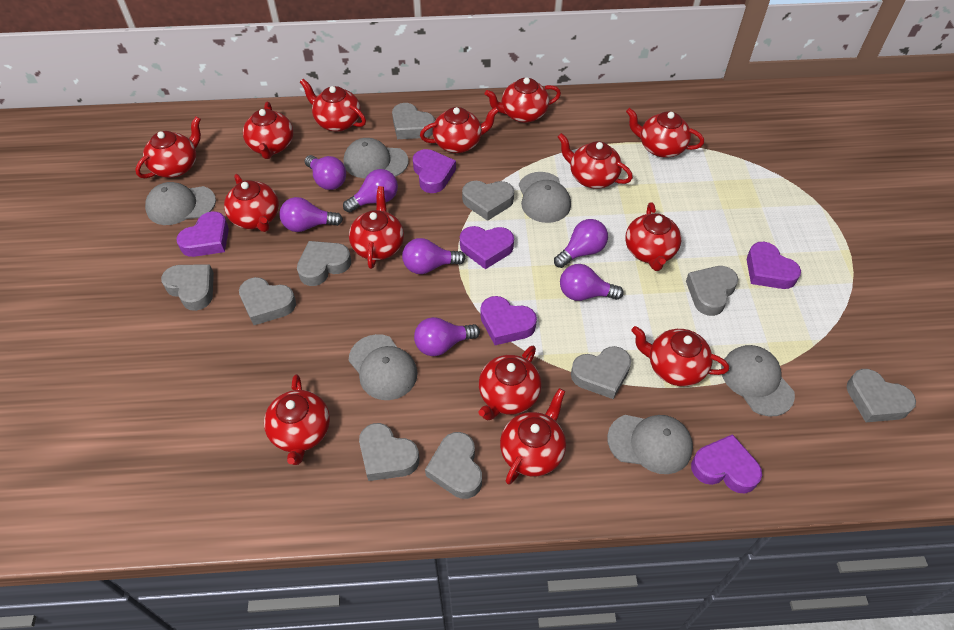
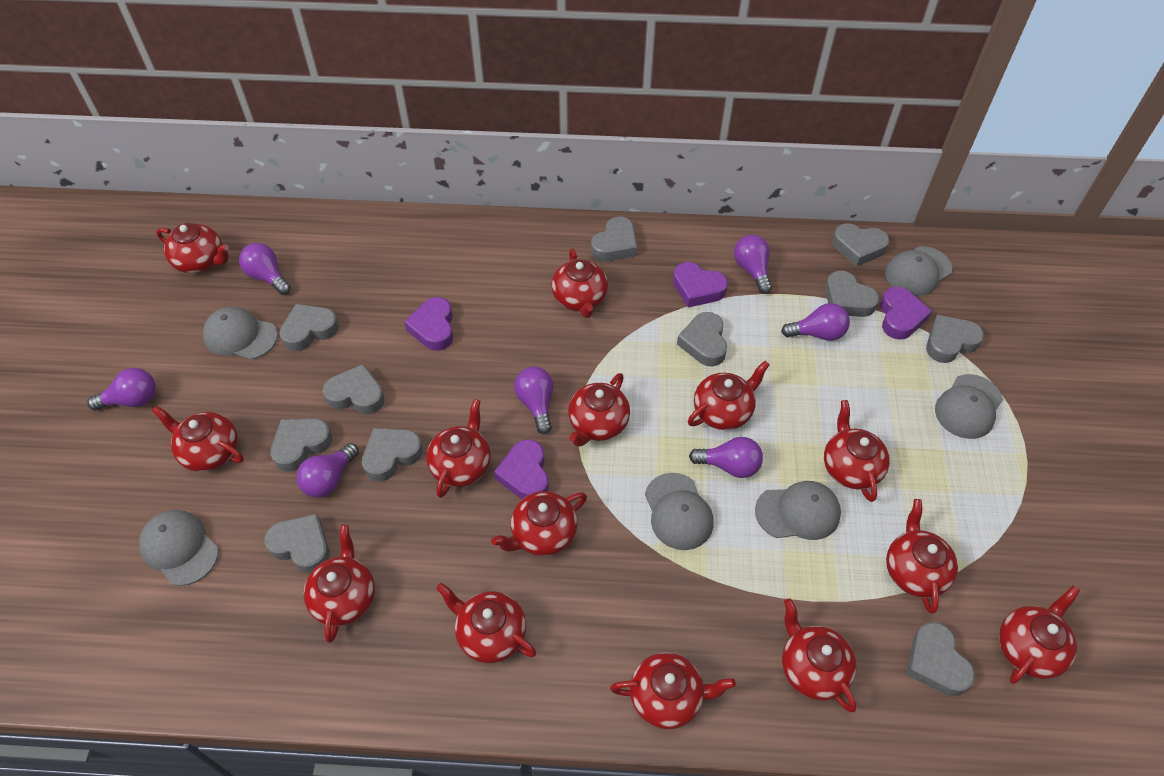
grey heart: [161,264,214,311] [239,277,296,325] [297,241,351,286] [359,423,420,481] [392,103,435,139] [425,432,482,499] [462,181,514,221] [571,346,631,399] [686,266,738,316] [847,369,916,422] = 10 -> [264,514,330,573] [270,418,332,472] [279,304,339,351] [322,364,385,414] [362,428,423,482] [591,216,637,261] [677,312,727,367] [825,270,879,317] [832,223,889,267] [906,622,975,696] [926,315,984,363] = 11
purple heart: [176,211,229,257] [413,149,456,193] [460,226,514,269] [481,296,537,345] [691,434,762,493] [747,242,801,289] = 6 -> [404,297,453,351] [494,440,549,499] [673,262,728,307] [880,287,932,340] = 4

